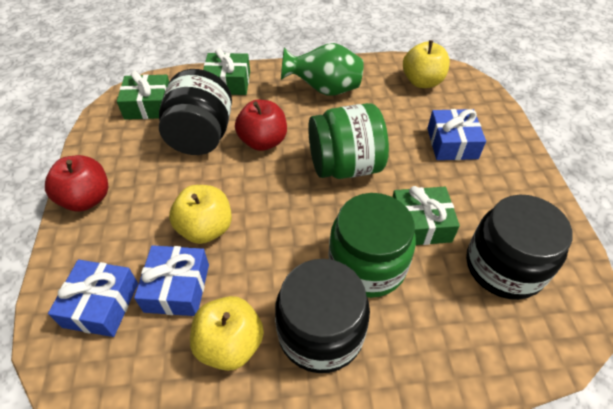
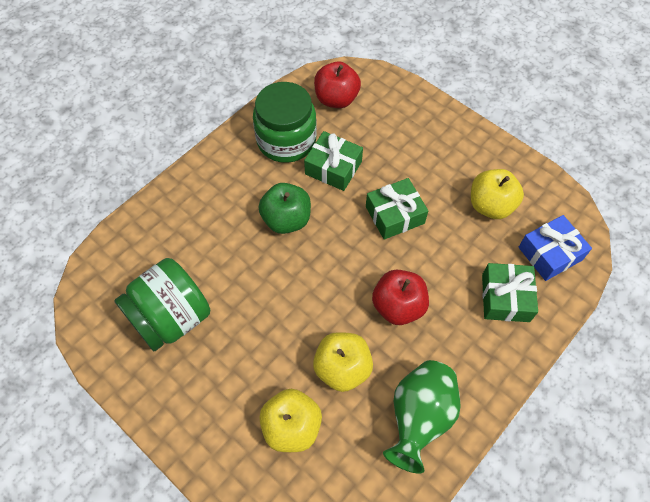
black jar: [159,69,232,155] [275,259,370,373] [466,195,573,300] = 3 -> none = 0
blue gift: [48,260,138,337] [134,245,209,316] [427,109,486,160] = 3 -> [518,215,592,281] = 1
green apple: none = 0 -> [259,183,311,234] = 1

